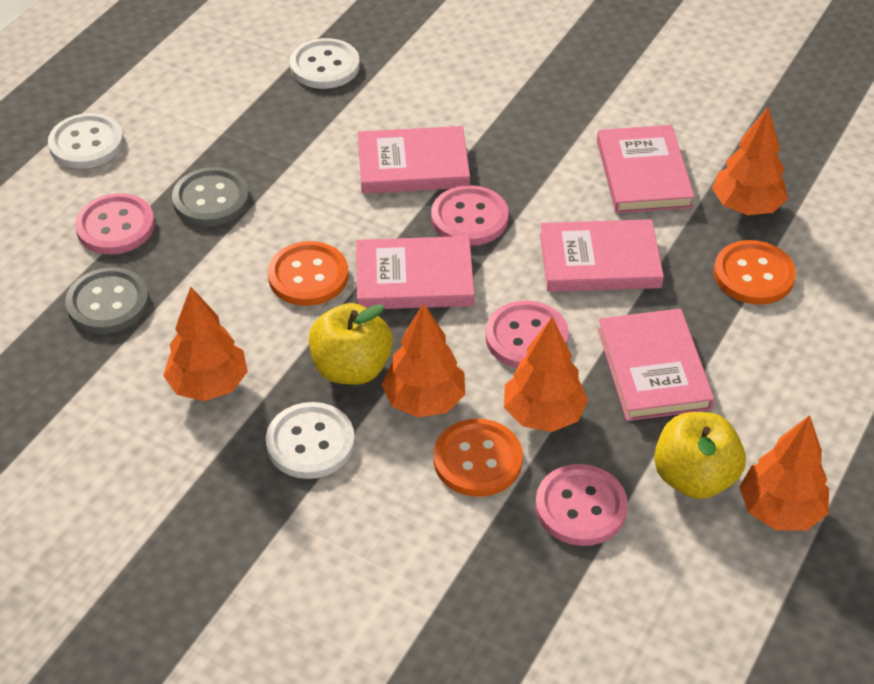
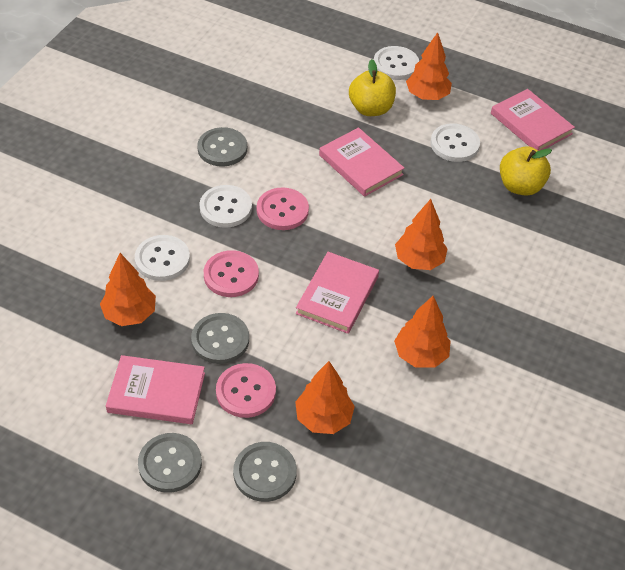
grey button: [66,267,149,334] [172,167,250,226] = 2 -> [138,433,202,493] [191,313,249,364] [197,127,247,167] [233,442,297,502] = 4
orange button: [268,241,348,306] [434,419,523,497] [714,240,796,304] = 3 -> none = 0
pink book: [356,236,475,309] [358,126,470,194] [540,219,664,292] [597,125,695,213] [598,308,715,421] = 5 -> [106,355,205,424] [296,252,379,334] [319,127,404,197] [491,89,575,151] = 4
pink button: [75,193,155,254] [431,185,509,246] [485,301,569,368] [535,464,628,546] = 4 -> [204,250,259,297] [216,363,276,418] [257,188,309,230] = 3
white button: [48,113,124,169] [266,402,355,479] [290,38,360,89] = 3 -> [135,235,190,281] [199,185,252,228] [374,46,419,80] [431,123,480,162] = 4

